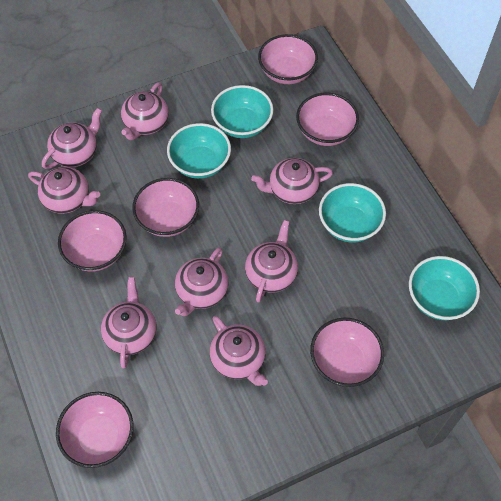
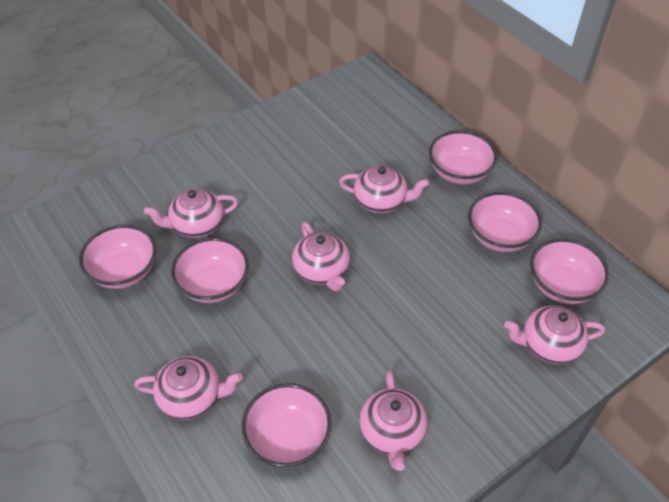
pink teapot: [28,167,100,214] [42,108,102,169] [101,277,156,369] [121,82,169,140] [175,247,229,316] [210,316,268,386] [245,220,298,303] [251,158,333,204] = 8 -> [134,356,243,420] [144,189,238,238] [292,222,350,292] [339,165,429,213] [359,371,427,471] [504,306,605,364] = 6
turquoise bowl: [167,123,231,179] [211,85,273,138] [319,183,386,242] [409,256,480,320] = 4 -> none = 0

